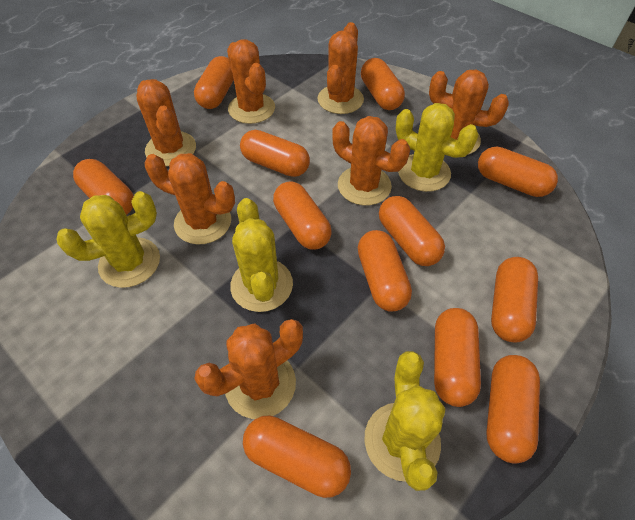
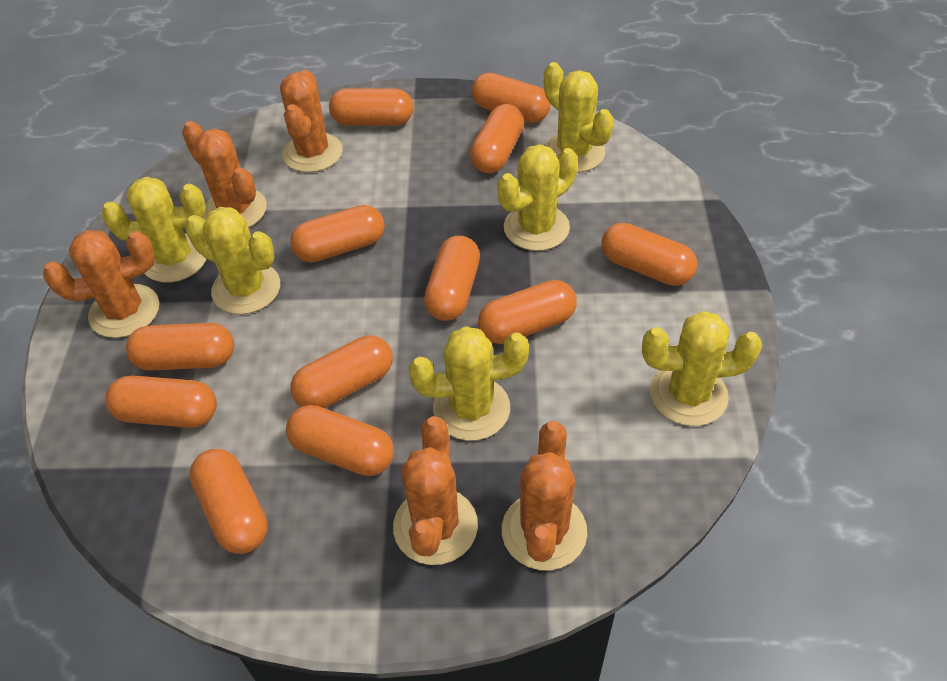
orange cactus: [136,79,196,166] [144,153,235,245] [195,319,303,419] [227,39,275,124] [318,22,364,114] [332,116,410,205] [429,70,509,155] = 7 -> [43,230,159,338] [182,121,267,228] [280,70,343,173] [393,416,478,565] [502,421,587,570] = 5
yellow cactus: [56,191,160,288] [230,198,293,312] [364,351,445,491] [396,103,479,192] = 4 -> [101,177,206,283] [185,207,280,314] [409,326,529,441] [497,144,578,251] [544,62,614,172] [642,311,763,426] = 6

